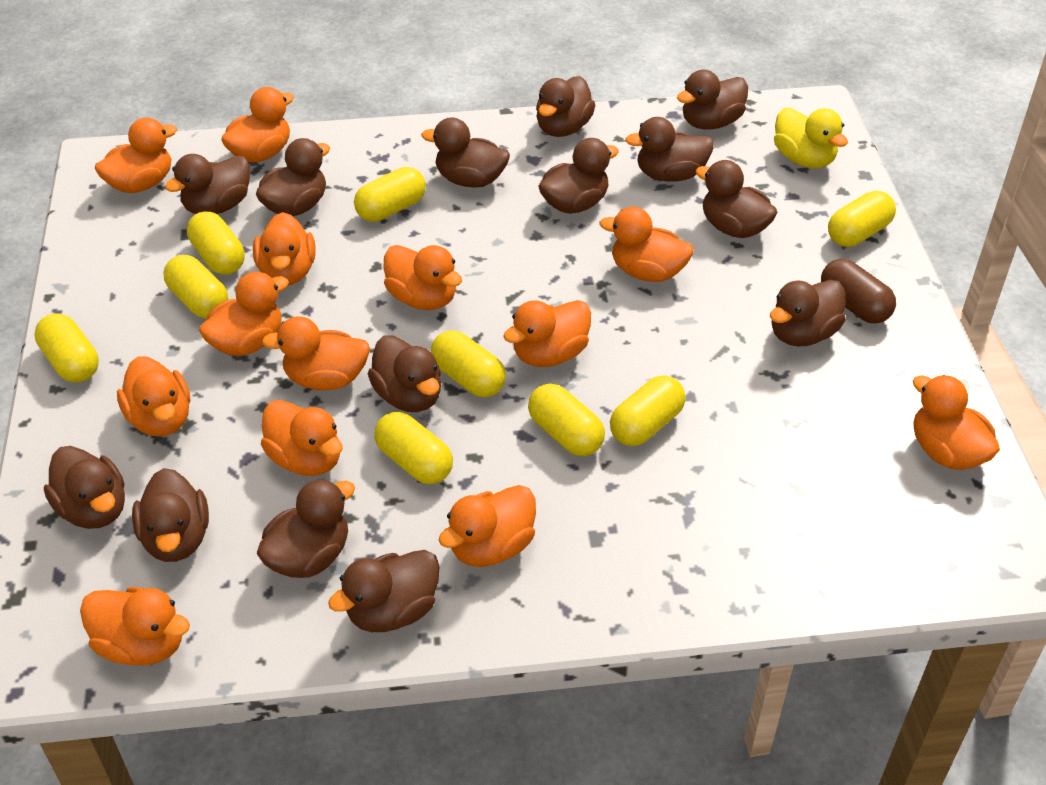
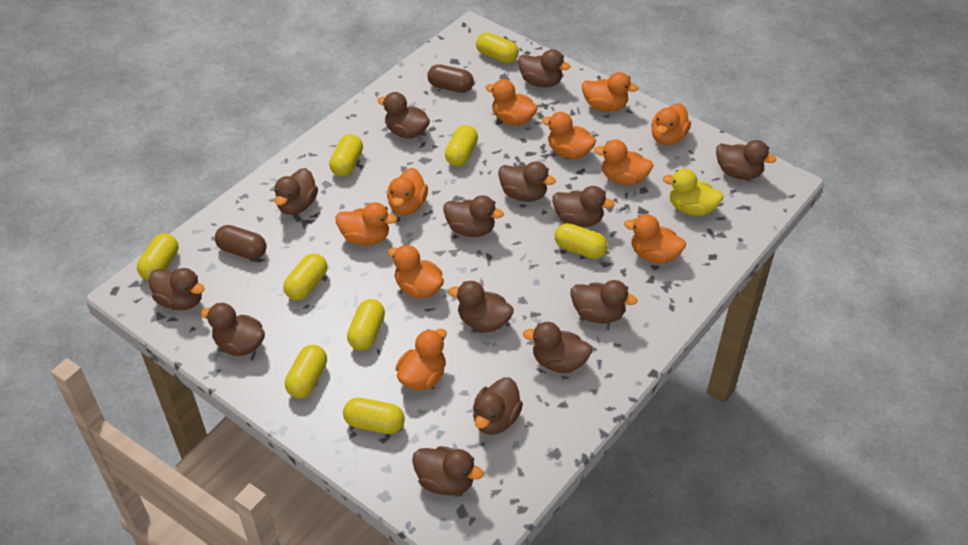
brown capsule: [821,259,896,324] = 1 -> [215,225,267,260] [427,64,474,93] = 2
orange duck: [80,587,190,666] [95,118,177,193] [117,356,190,437] [199,272,289,356] [221,87,294,163] [253,212,316,286] [261,400,343,476] [262,316,370,390] [384,245,462,310] [438,485,536,567] [503,300,591,367] [599,207,694,282] [913,375,1000,470] = 13 -> [336,202,397,245] [387,168,428,215] [388,245,444,299] [395,329,447,390] [486,79,538,126] [541,112,596,159] [582,72,639,111] [594,139,653,185] [624,214,686,264] [651,103,691,145] = 10

